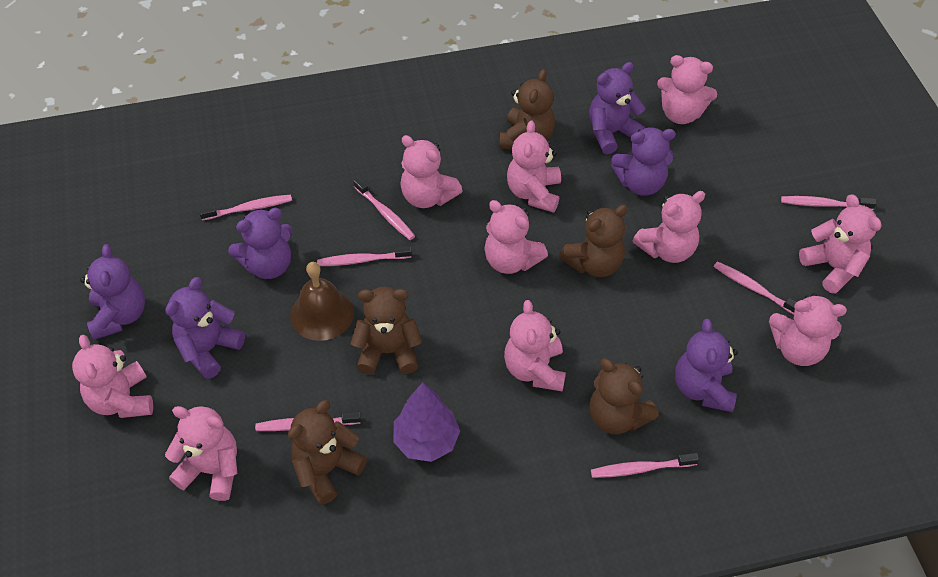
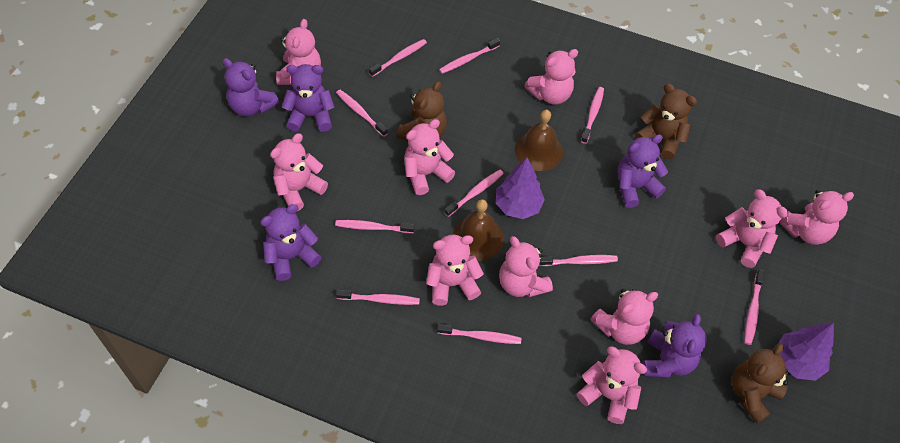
brown bell: [290,262,354,341] = 1 -> [453,199,504,261] [515,110,563,171] = 2
brown teddy bear: [288,400,367,505] [350,287,422,375] [499,69,555,149] [559,205,628,277] [589,358,659,434] = 5 -> [397,81,447,141] [635,84,697,160] [732,344,788,424] = 3
pink toothbrush: [199,195,292,220] [255,411,361,431] [317,246,412,266] [353,177,415,240] [591,453,699,478] [713,261,796,315] [781,196,876,210] = 7 -> [335,220,415,233] [336,90,388,137] [336,290,420,305] [369,39,427,77] [437,324,521,344] [439,38,500,74] [444,170,504,217] [539,255,618,266] [581,87,604,144] [744,270,765,345] = 10
purple teddy bear: [80,244,145,340] [165,277,245,379] [228,208,293,279] [589,62,646,154] [611,128,676,196] [675,319,738,412] = 6 -> [222,58,279,116] [260,204,321,281] [282,64,335,132] [618,134,668,208] [643,314,707,378] = 5
purple tree: [393,382,460,462] = 1 -> [496,157,545,219] [778,322,834,381] = 2

